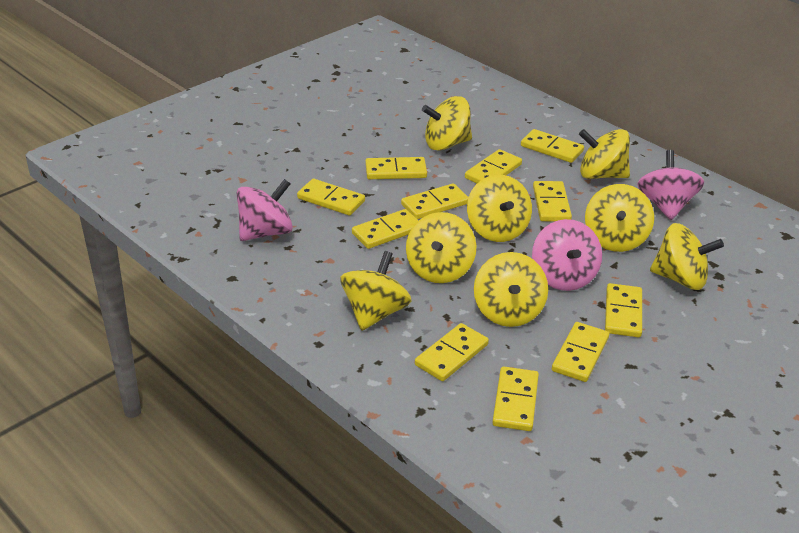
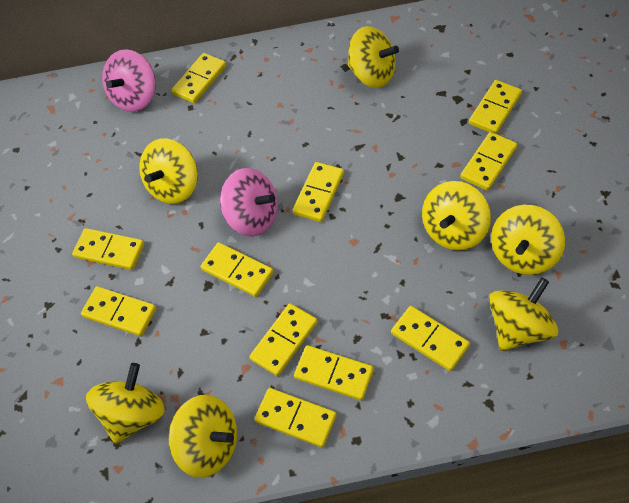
pink spinning top: [237,179,293,241] [532,219,602,291] [637,150,704,220] = 3 -> [102,49,156,112] [220,168,278,237] = 2
yellow spinning top: [340,251,411,331] [406,212,476,283] [422,96,472,151] [467,175,532,242] [474,252,548,327] [579,129,630,179] [585,184,654,252] [650,223,724,290] = 8 -> [86,363,165,444] [139,138,198,204] [168,395,237,478] [348,26,399,88] [422,181,491,251] [489,277,558,351] [491,205,565,275] = 7

